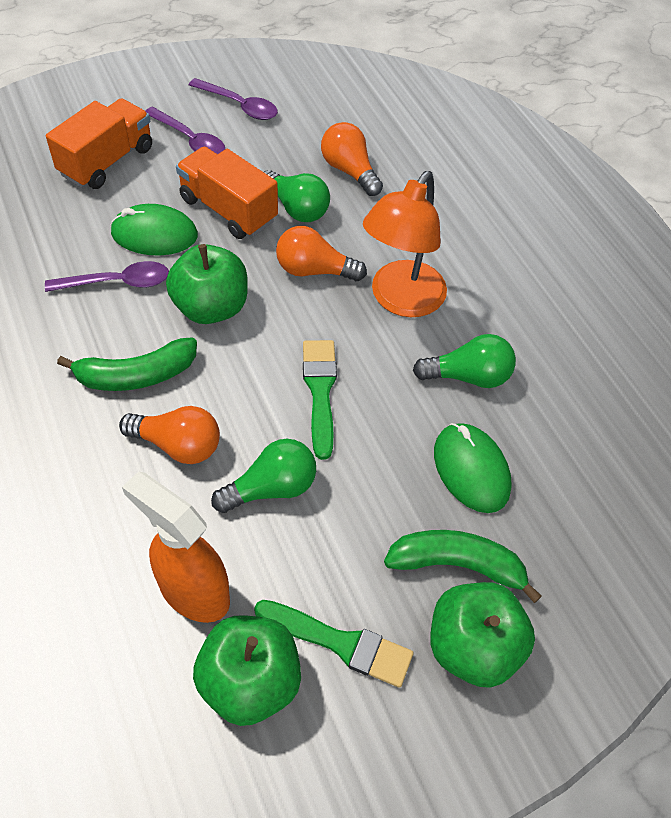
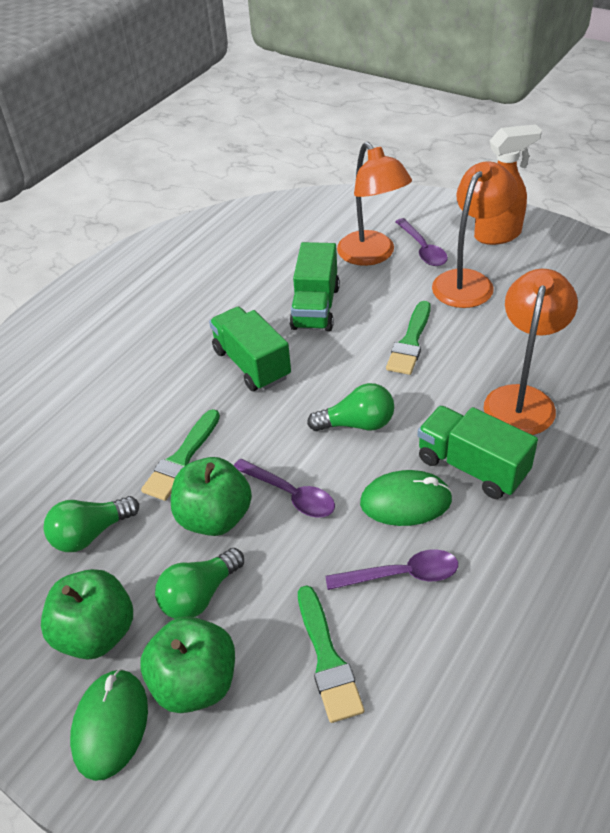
green banana: [57,337,197,391] [384,530,542,603] = 2 -> none = 0
green brush: [254,600,414,688] [303,340,337,460] = 2 -> [141,409,220,501] [298,585,364,723] [386,301,431,375] = 3
green truck: none = 0 -> [209,307,291,391] [289,242,340,331] [418,406,538,499] = 3
orange lamp: [363,171,447,317] = 1 -> [337,142,412,266] [432,161,518,308] [484,269,578,435] = 3
orange light bulb: [119,406,220,464] [276,226,367,281] [321,122,383,196] = 3 -> none = 0
orange truck: [46,98,152,189] [176,147,278,239] = 2 -> none = 0

